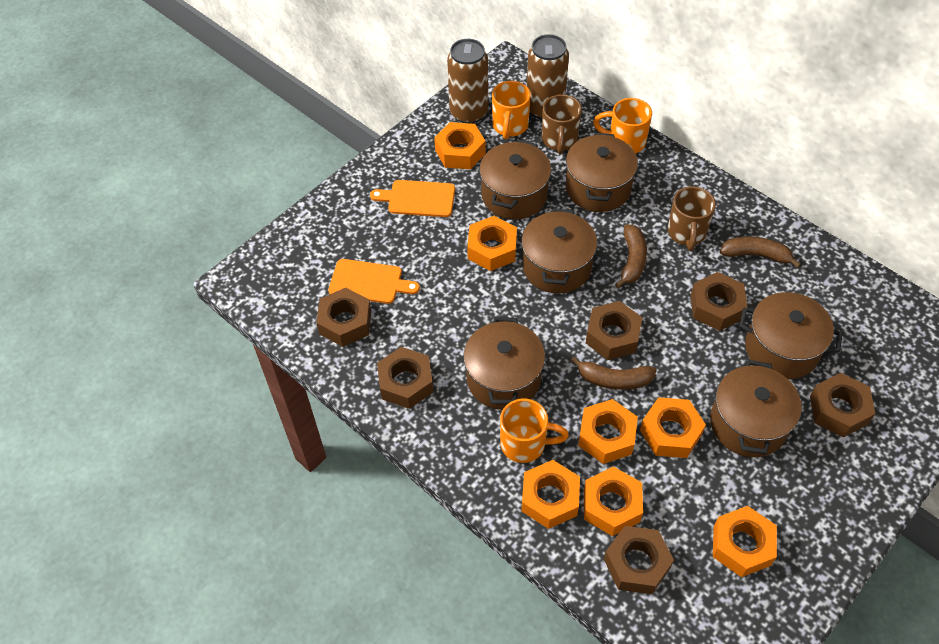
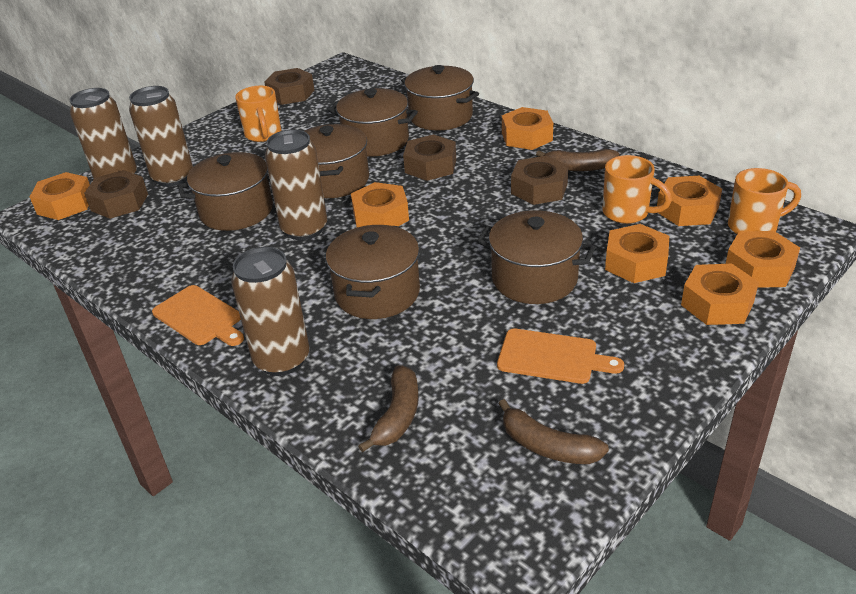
brown can: [447,39,488,124] [527,34,569,120] = 2 -> [69,88,137,179] [129,86,193,187] [231,247,309,376] [265,130,327,240] = 4
brown mug: [541,94,582,154] [668,186,716,251] = 2 -> none = 0
brown nut: [316,288,371,347] [377,347,433,409] [586,301,642,360] [604,526,674,594] [691,272,748,331] [810,373,875,437] = 6 -> [84,170,148,219] [264,68,314,105] [403,135,456,181] [511,156,568,205] = 4

